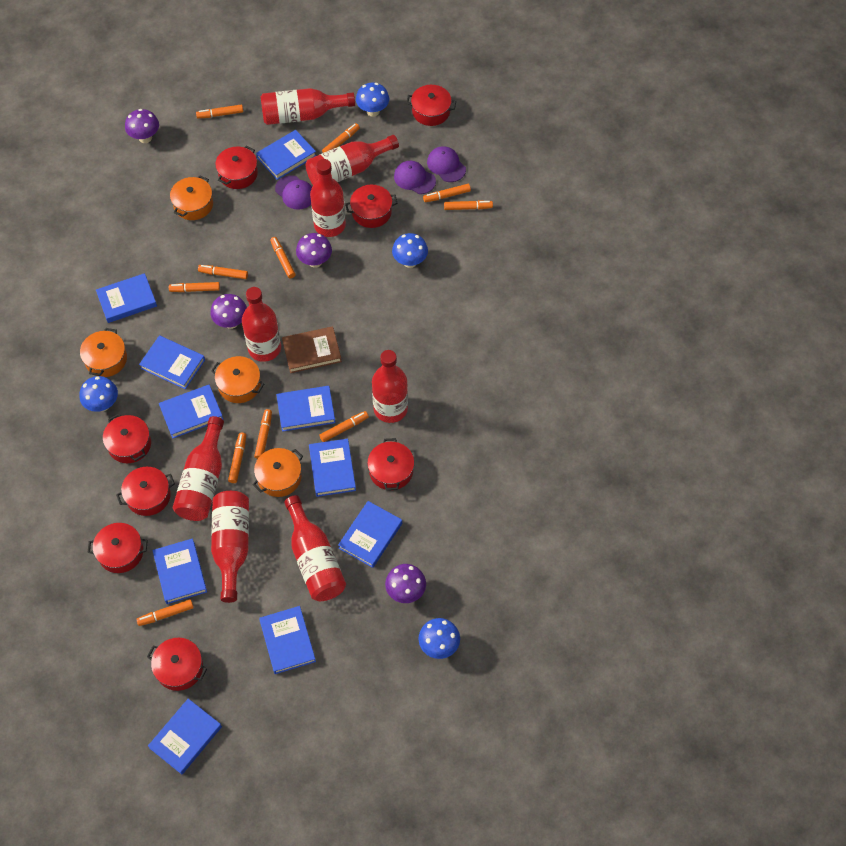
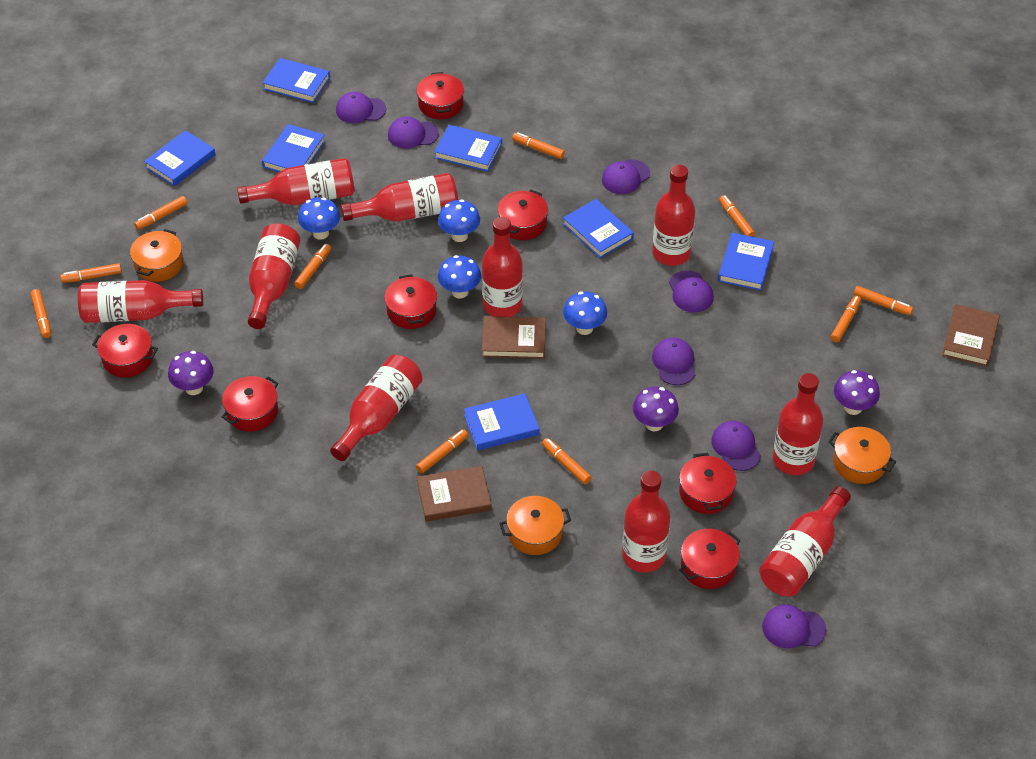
blue book: [96,273,157,323] [139,335,205,389] [148,699,222,774] [153,538,207,604] [159,385,223,439] [256,130,316,180] [259,606,316,674] [276,386,335,432] [309,439,356,497] [338,501,402,568] = 10 -> [144,130,215,186] [262,58,330,103] [262,124,325,172] [434,125,502,172] [464,394,540,451] [563,199,634,258] [718,233,774,291] = 7
brown book: [282,326,342,373] = 1 -> [417,466,491,522] [482,316,546,359] [942,304,1000,366] = 3
orange marker: [136,599,194,626] [169,282,220,292] [196,104,243,119] [198,265,248,279] [228,433,246,483] [254,409,272,459] [270,237,296,278] [319,411,369,442] [322,123,360,153] [423,184,471,202] [444,200,493,210] = 11 -> [30,289,51,338] [60,263,122,283] [134,196,188,230] [294,244,331,289] [416,429,468,473] [512,132,565,159] [542,438,592,484] [719,195,755,237] [830,296,861,342] [854,286,913,315] = 10
orange pot: [80,328,127,377] [170,175,213,220] [211,356,264,403] [253,448,303,497] = 4 -> [130,229,183,282] [499,496,571,555] [828,427,896,484] = 3
purple cap: [275,175,312,210] [394,161,436,194] [427,146,466,182] = 3 -> [336,92,386,123] [388,117,439,149] [602,159,650,194] [652,338,696,385] [669,270,714,313] [711,421,761,471] [762,605,827,648] = 7
purple mushroom: [125,109,159,143] [210,294,247,329] [296,233,332,268] [385,564,426,603] = 4 -> [168,351,214,395] [633,387,679,431] [834,370,880,415] = 3
red bottle: [173,416,224,521] [211,491,249,603] [242,287,281,362] [260,88,355,125] [284,495,346,601] [305,135,399,185] [310,159,346,237] [372,350,408,423] = 8 -> [78,280,203,323] [237,158,354,205] [248,223,300,329] [330,355,422,461] [341,173,458,222] [482,217,523,317] [622,470,670,572] [652,165,695,266] [759,486,851,596] [773,373,823,475] = 10
red pot: [88,523,148,573] [103,414,151,463] [116,467,175,516] [147,638,207,691] [215,146,258,189] [345,185,397,228] [367,438,414,490] [406,85,456,126] = 8 -> [92,324,158,377] [222,376,279,432] [384,274,437,329] [416,72,464,119] [498,190,548,240] [679,453,737,514] [679,529,741,589] = 7

